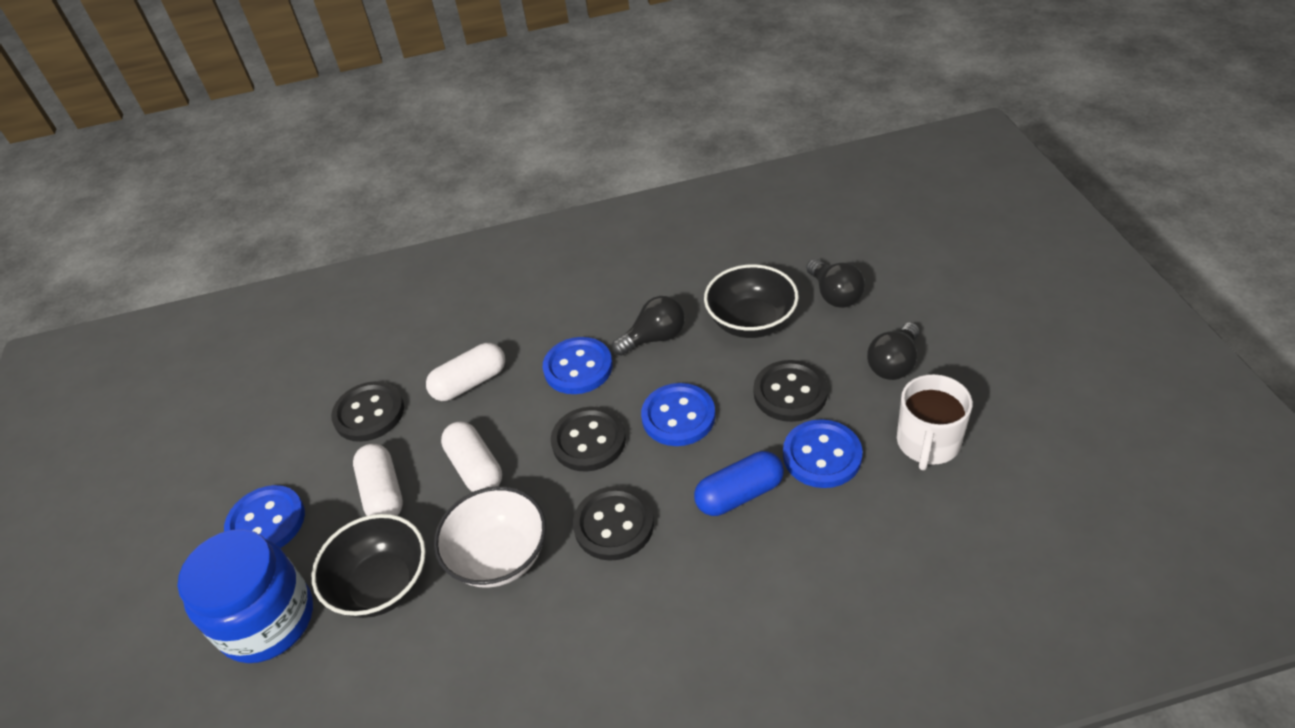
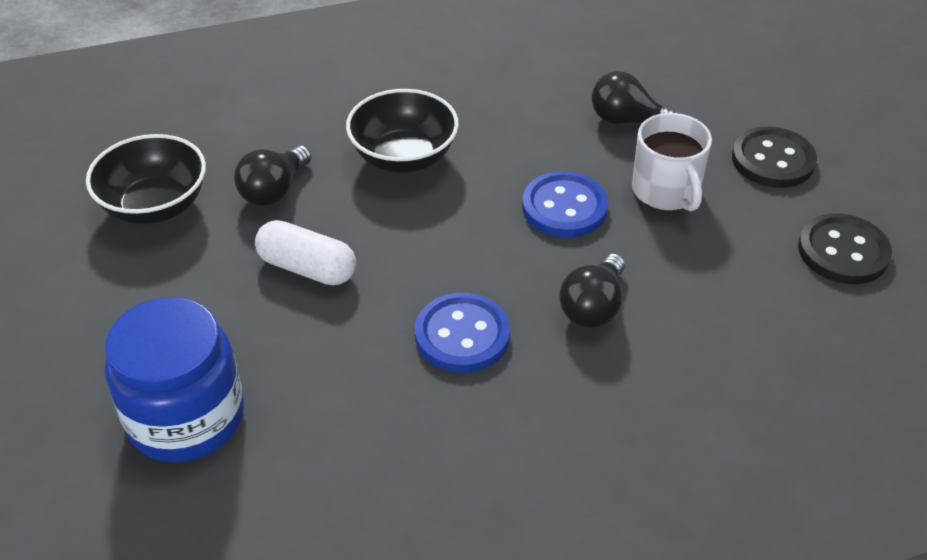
black button: [331,381,404,442] [551,407,626,472] [573,486,654,561] [753,360,828,422] = 4 -> [732,127,817,188] [798,214,892,284] = 2
blue button: [224,485,305,548] [543,337,613,394] [641,383,715,446] [783,419,863,488] = 4 -> [415,293,510,373] [522,171,608,238] = 2
blue capsule: [694,451,784,516] = 1 -> none = 0
white bowl: [434,486,546,588] = 1 -> none = 0
white capsule: [353,444,403,516] [426,343,505,401] [441,421,502,492] = 3 -> [255,220,356,285] = 1

